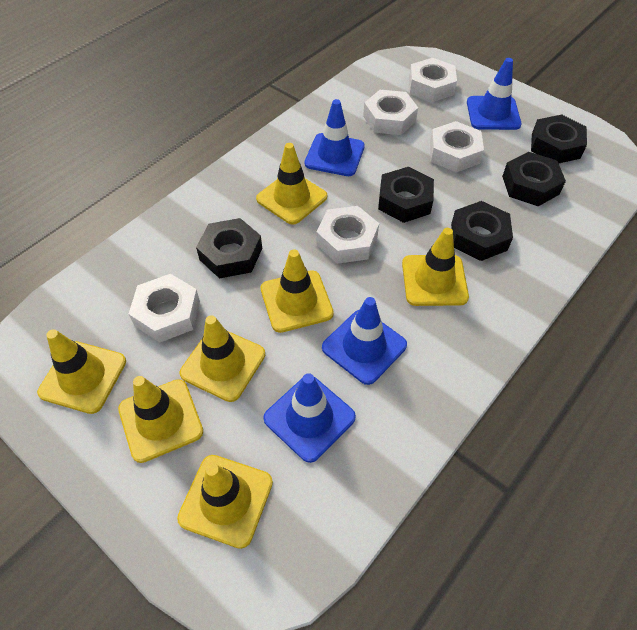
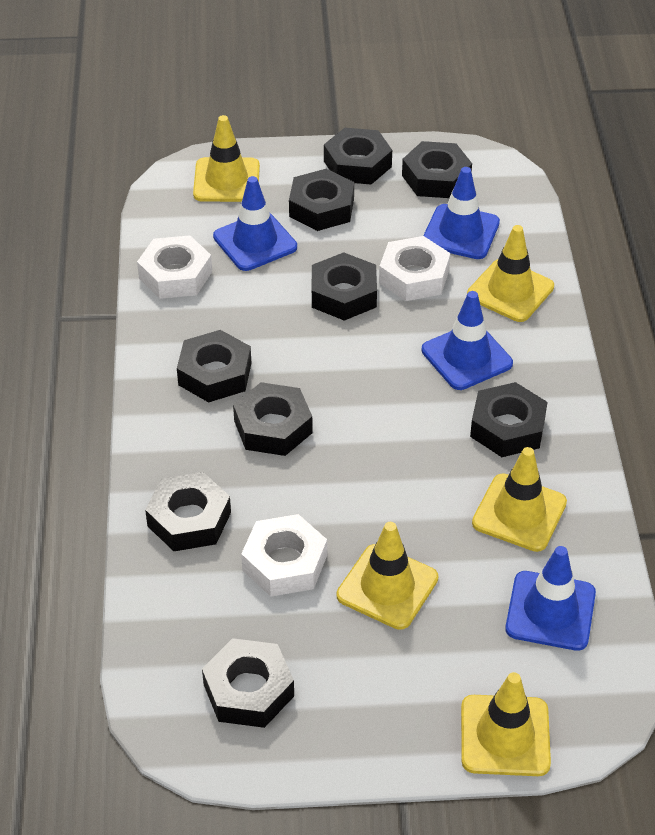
black nut: [196,218,262,279] [378,167,434,223] [451,201,513,261] [502,152,566,206] [531,115,587,163] = 5 -> [145,472,231,551] [177,330,251,403] [202,638,294,728] [233,382,313,456] [289,169,354,231] [312,252,377,321] [324,128,392,185] [402,141,472,198] [470,382,547,457] = 9
white nut: [129,274,200,342] [316,206,379,264] [363,90,418,135] [409,58,457,102] [430,121,484,173] = 5 -> [137,235,212,299] [241,514,327,597] [379,236,451,301] = 3
yellow traffic cone: [37,329,126,414] [118,376,203,463] [177,455,273,549] [180,315,265,402] [256,143,327,225] [261,249,334,333] [402,228,469,306] = 7 -> [193,115,260,202] [337,522,438,630] [461,672,551,776] [467,225,554,322] [472,447,567,552] = 5

